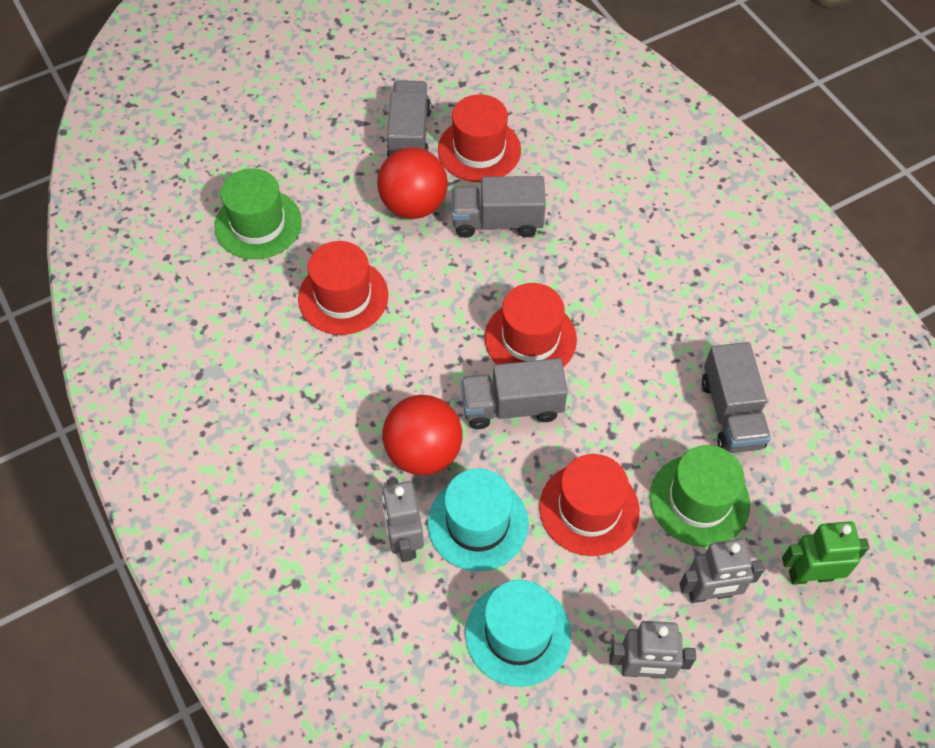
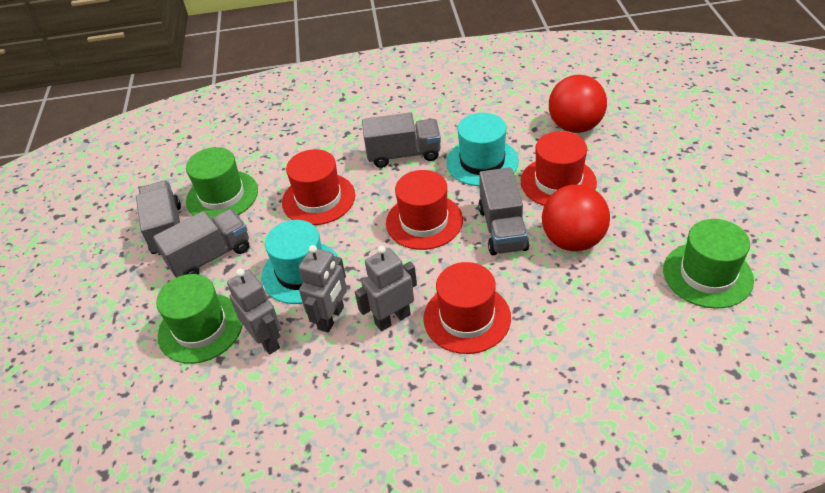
green hat: [214,168,302,259] [650,445,750,547] = 2 -> [156,274,243,364] [186,147,258,219] [663,219,754,309] = 3
green robot: [782,521,869,585] = 1 -> none = 0

